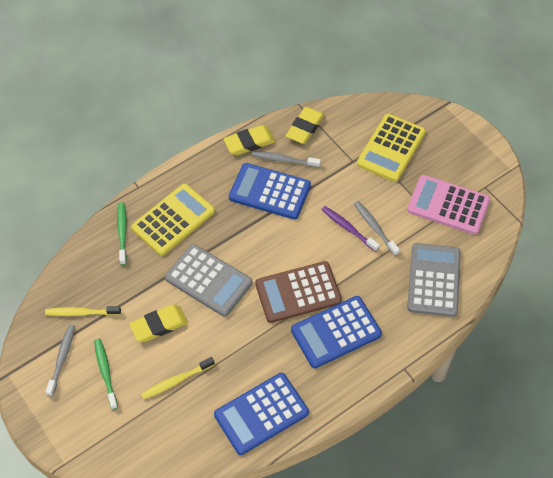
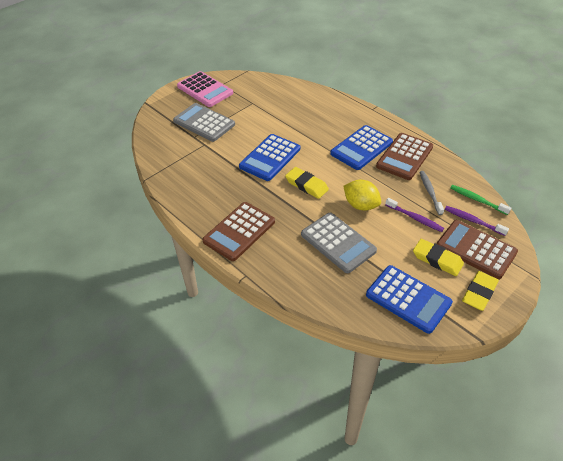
brown calculator: [255,261,342,323] = 1 -> [202,202,275,261] [376,133,433,180] [437,220,518,279] = 3
green toothbrush: [94,339,118,410] [117,202,127,265] = 2 -> [450,185,511,215] = 1
grey toothbrush: [46,325,75,396] [252,151,321,168] [354,201,400,256] = 3 -> [420,171,444,215] = 1
purple toothbrush: [321,206,380,252] = 1 -> [385,198,444,232] [445,206,509,236] = 2
yellow calculator: [131,184,215,256] [357,114,426,182] = 2 -> none = 0
yellow lemon: none = 0 -> [343,180,381,210] = 1
yellow toothbrush: [45,306,121,316] [141,357,215,399] = 2 -> none = 0

